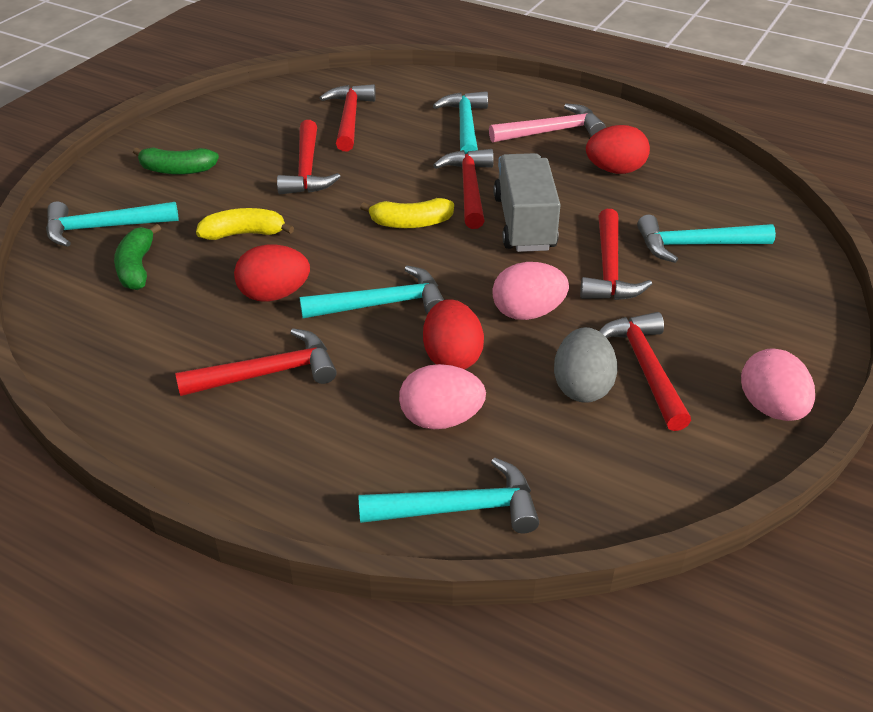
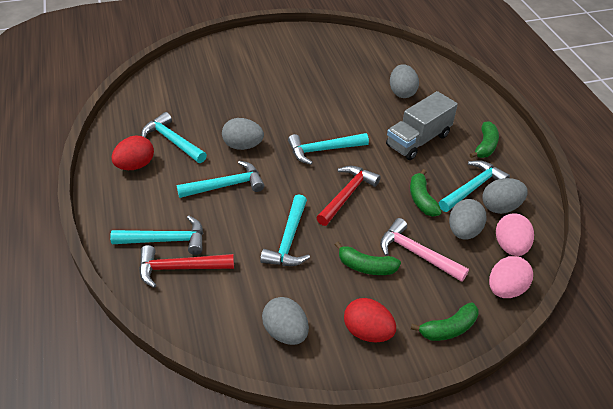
green banana: [114,224,161,290] [133,147,219,175] = 2 -> [335,242,401,275] [410,169,442,217] [411,302,479,341] [470,121,499,158] = 4
grey egg: [554,327,617,403] = 1 -> [222,118,264,150] [262,297,309,345] [390,64,419,98] [449,199,487,240] [482,178,528,214] = 5
pink egg: [399,364,486,429] [492,262,569,320] [741,348,815,421] = 3 -> [489,256,533,298] [496,213,534,256] = 2
red egg: [234,245,310,302] [423,299,484,370] [586,125,650,174] = 3 -> [112,135,154,170] [344,298,396,342] = 2
red hammer: [175,328,337,396] [277,120,341,194] [320,84,376,151] [433,149,494,229] [580,209,652,300] [599,312,691,431] = 6 -> [139,245,234,288] [316,166,381,226] = 2
turquoise hammer: [46,202,179,247] [299,266,444,318] [358,457,539,533] [433,91,488,154] [637,215,776,263] = 5 -> [110,216,203,255] [141,112,207,163] [177,161,265,198] [260,194,310,266] [288,133,369,165] [439,160,510,212] = 6
yellow banana: [196,208,294,240] [360,198,454,228] = 2 -> none = 0

